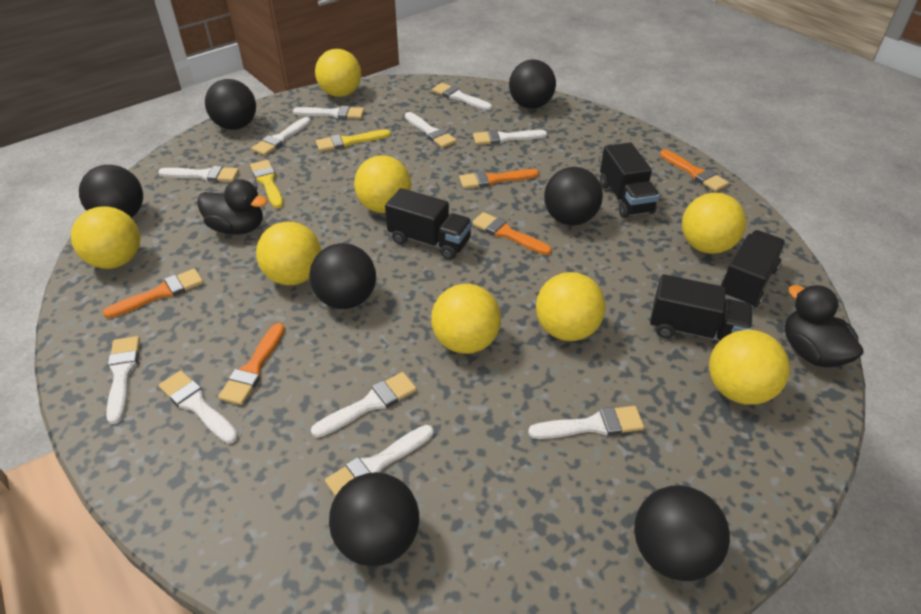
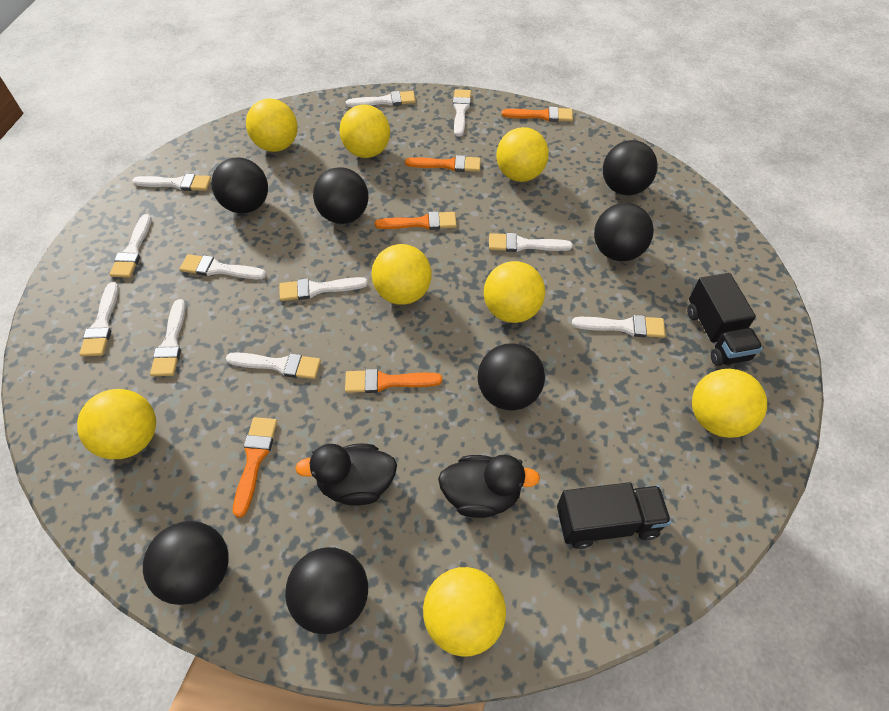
black truck: [385,188,472,260] [600,142,660,218] [650,274,753,341] [720,230,786,307] = 4 -> [557,482,671,549] [687,273,763,366] = 2
yellow brush: [250,160,283,208] [316,129,391,151] = 2 -> none = 0

